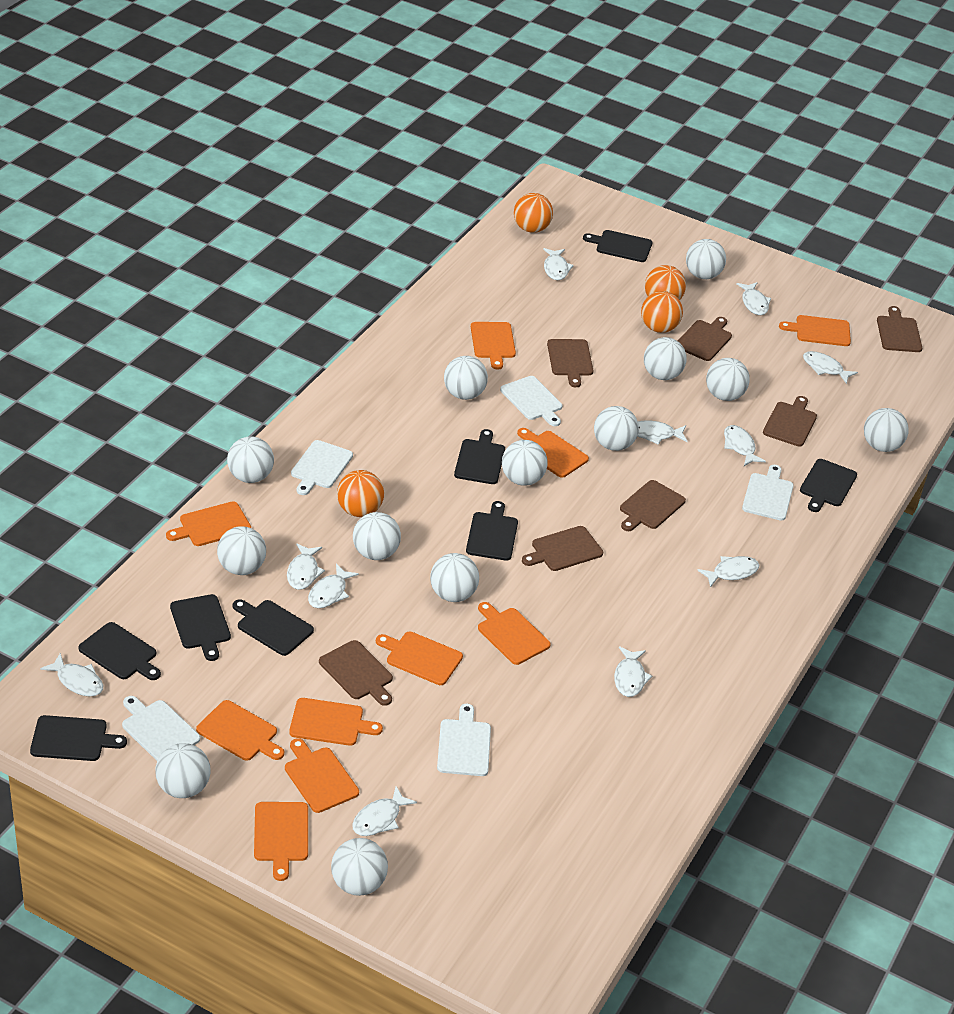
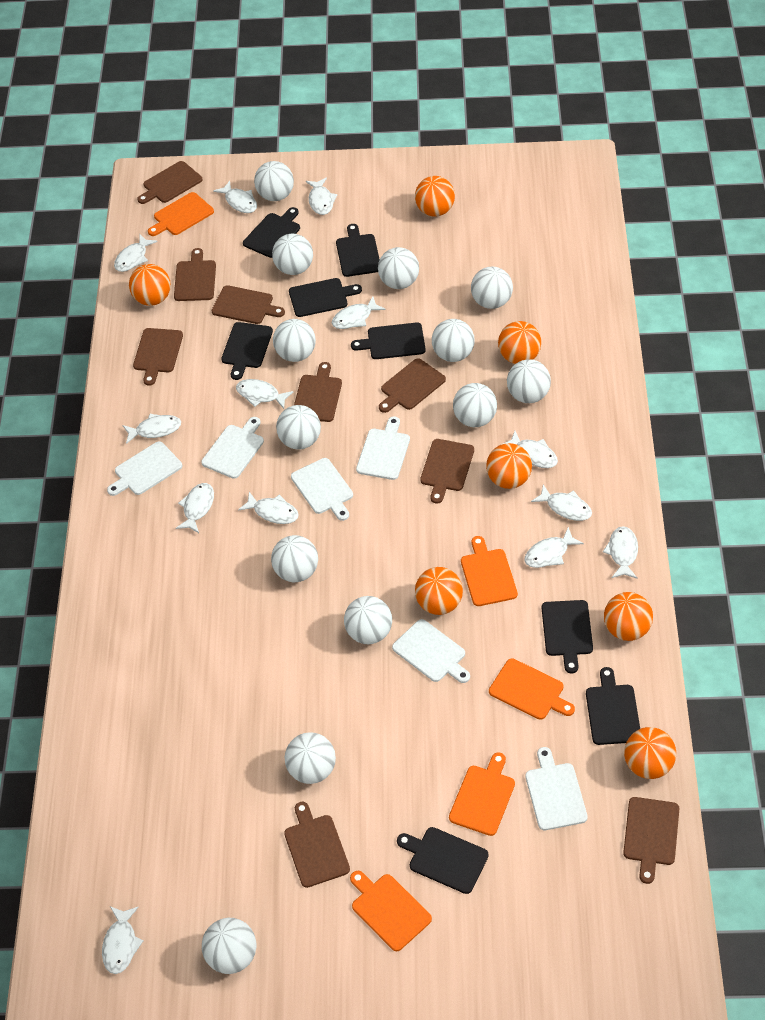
brown cutting board: [319,640,393,706] [522,526,603,571] [547,339,593,387] [620,480,686,531] [678,317,732,361] [763,396,817,446] [877,306,922,352] = 7 -> [133,328,183,386] [137,161,202,204] [174,248,216,301] [212,285,285,324] [284,802,350,888] [294,362,342,422] [379,358,446,413] [420,439,474,504] [623,797,679,884] = 9
orange ball: [337,470,384,517] [514,193,553,233] [641,291,683,333] [645,265,686,300] = 4 -> [129,264,171,306] [415,176,455,217] [415,567,463,615] [486,443,532,489] [498,321,541,364] [604,592,653,641] [624,727,676,779] = 7
orange cutting board: [166,501,251,546] [196,700,284,761] [254,802,308,881] [285,738,359,813] [289,698,383,746] [376,631,463,685] [471,322,516,370] [478,602,551,665] [517,428,589,478] [779,315,851,346] = 10 -> [148,192,214,236] [350,871,432,951] [449,752,515,836] [461,536,518,606] [489,658,575,720] = 5
white cutting board: [122,696,200,761] [291,440,353,495] [437,704,491,776] [500,376,562,426] [742,465,794,521] = 5 -> [107,441,182,496] [201,417,264,479] [291,458,353,521] [356,416,410,480] [392,619,470,683] [525,747,588,830] = 6
white fish: [40,653,103,697] [287,543,325,590] [308,564,359,608] [352,786,417,836] [543,248,574,280] [614,647,652,697] [637,420,688,445] [697,556,759,588] [724,425,766,466] [736,282,771,315] [803,351,858,384] = 11 -> [102,906,144,974] [114,234,158,272] [122,414,181,444] [176,483,214,533] [213,181,257,213] [236,379,293,409] [238,492,299,524] [306,178,338,215] [332,296,386,329] [501,431,558,468] [524,527,584,568] [531,485,592,521] [603,526,638,579] = 13

